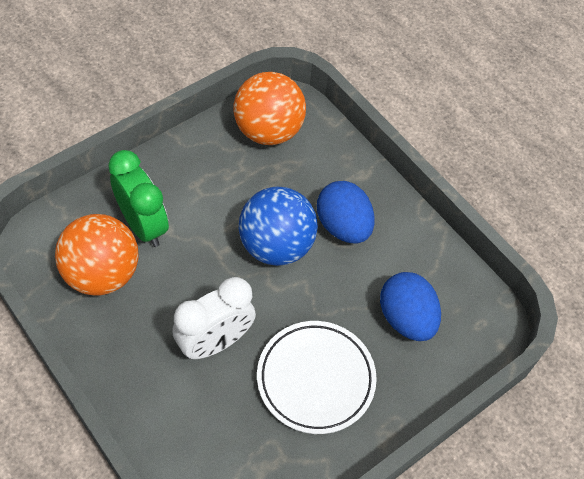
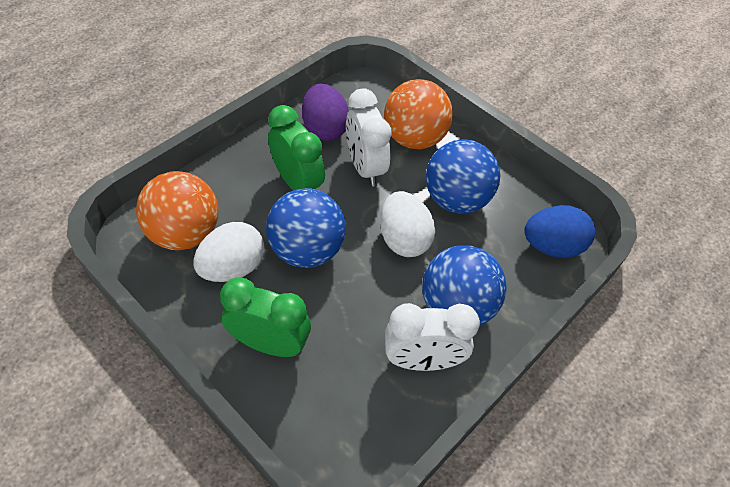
blue ball: [239,187,318,266] = 1 -> [266,188,346,268] [422,245,507,326] [426,139,500,214] = 3
blue egg: [317,181,375,244] [380,272,441,341] = 2 -> [524,205,595,258] = 1
green clock: [108,150,169,247] = 1 -> [220,277,311,357] [268,105,325,190] = 2
purple egg: none = 0 -> [302,84,349,141] = 1
white clock: [172,277,256,359] = 1 -> [346,89,392,187] [385,303,480,371] = 2
white egg: none = 0 -> [194,222,265,282] [380,191,435,257] = 2
white plate: [257,321,377,434] = 1 -> none = 0

